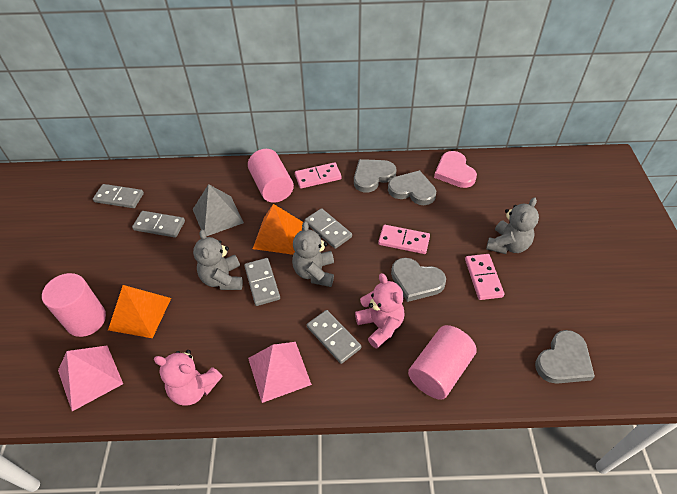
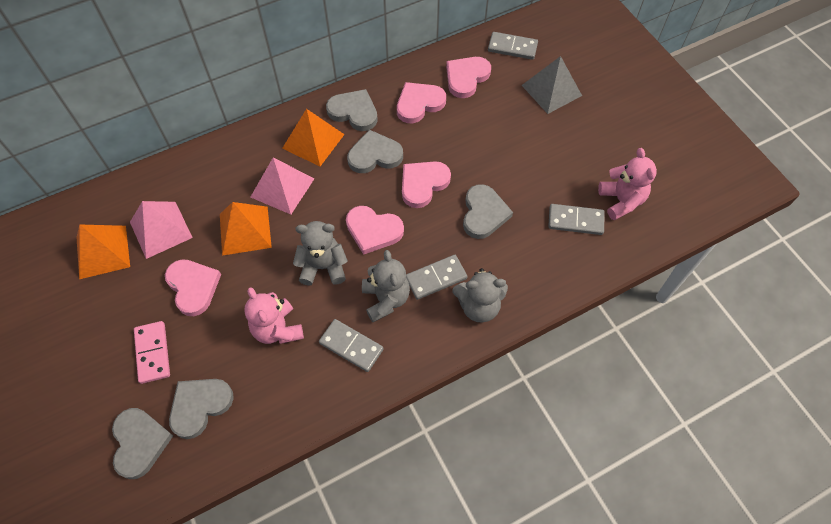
grey domino: [93,184,144,208] [132,211,185,238] [244,258,280,306] [305,208,352,249] [307,310,361,364] = 5 -> [319,319,384,372] [406,255,468,300] [488,32,538,60] [548,204,605,235] = 4
grey heart: [354,159,396,193] [388,170,436,205] [391,258,446,302] [535,330,595,384] = 4 -> [112,408,173,479] [169,379,234,439] [326,89,378,131] [347,130,403,173] [463,184,513,239] = 5
orange pyramid: [108,285,171,338] [253,204,303,255] = 2 -> [76,224,130,279] [220,202,272,256] [282,109,345,166] = 3
pink cylinder: [42,273,106,337] [248,149,294,203] [408,325,477,400] = 3 -> none = 0
pink domino: [295,162,342,189] [378,225,430,254] [465,254,504,300] = 3 -> [134,321,170,384] = 1
pink heart: [434,151,477,188] = 1 -> [165,259,221,316] [346,206,404,255] [397,82,446,123] [402,161,451,208] [446,57,491,98] = 5

